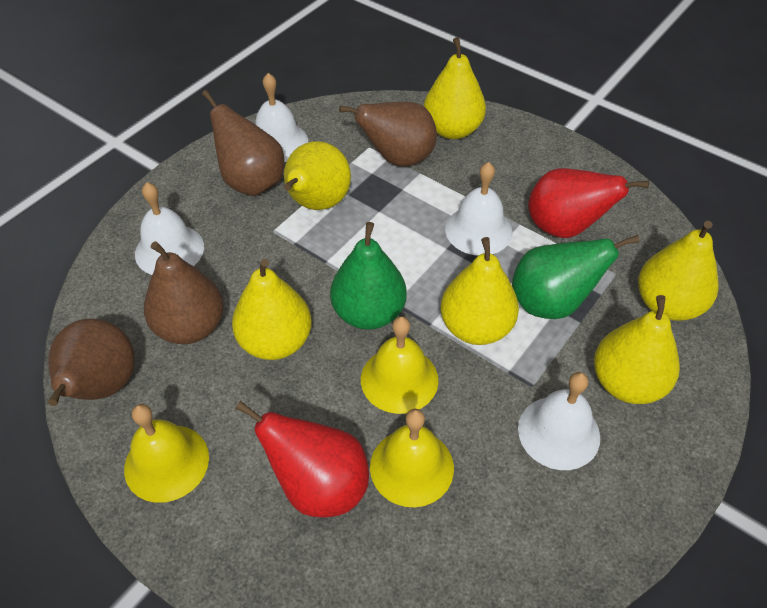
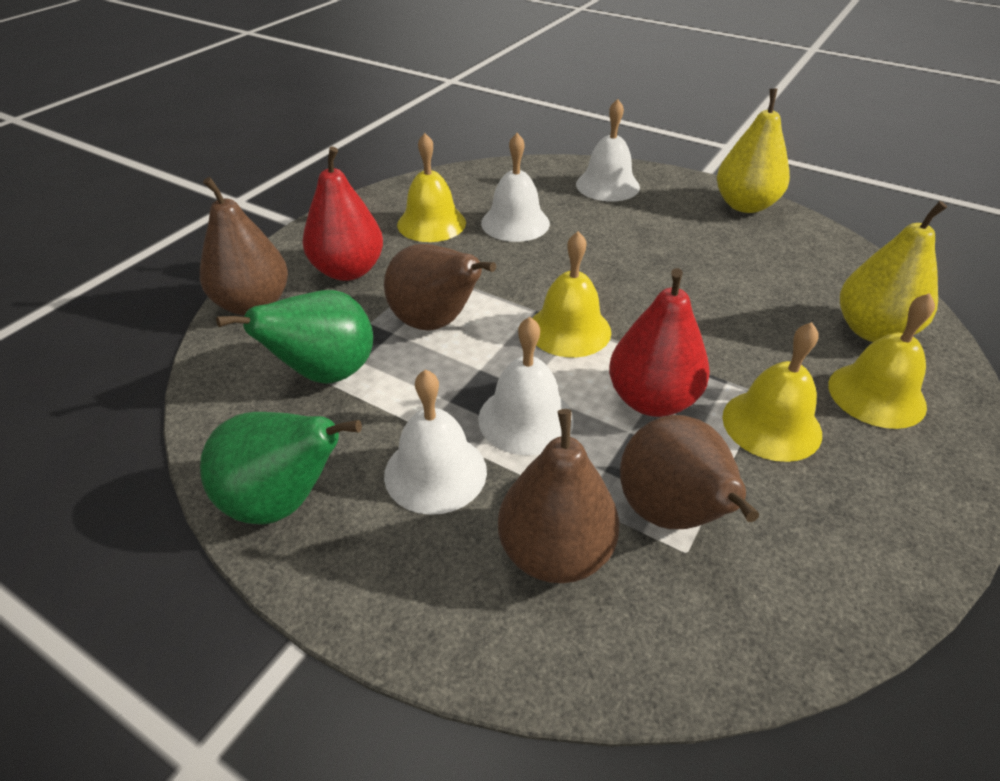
yellow bell: [124,404,209,503] [361,316,438,414] [370,409,454,507] = 3 -> [397,133,466,242] [532,231,611,358] [723,322,822,462] [828,293,935,429] = 4
yellow pear: [232,259,312,360] [284,141,351,210] [424,37,486,139] [441,237,519,345] [594,295,680,404] [638,221,719,321] = 6 -> [717,88,790,213] [840,201,947,342] = 2

